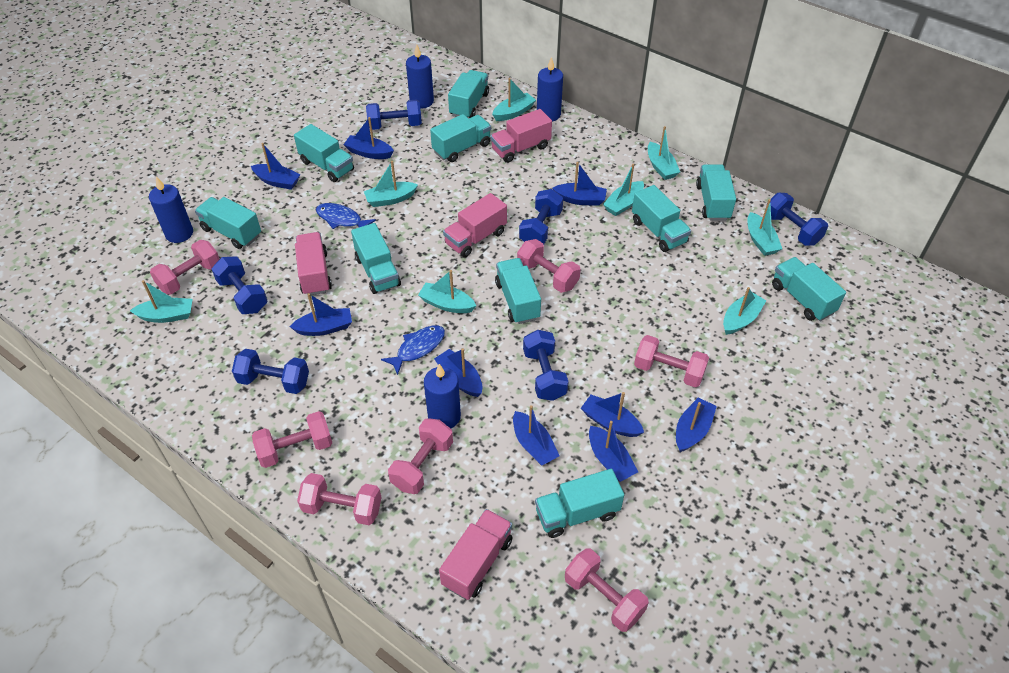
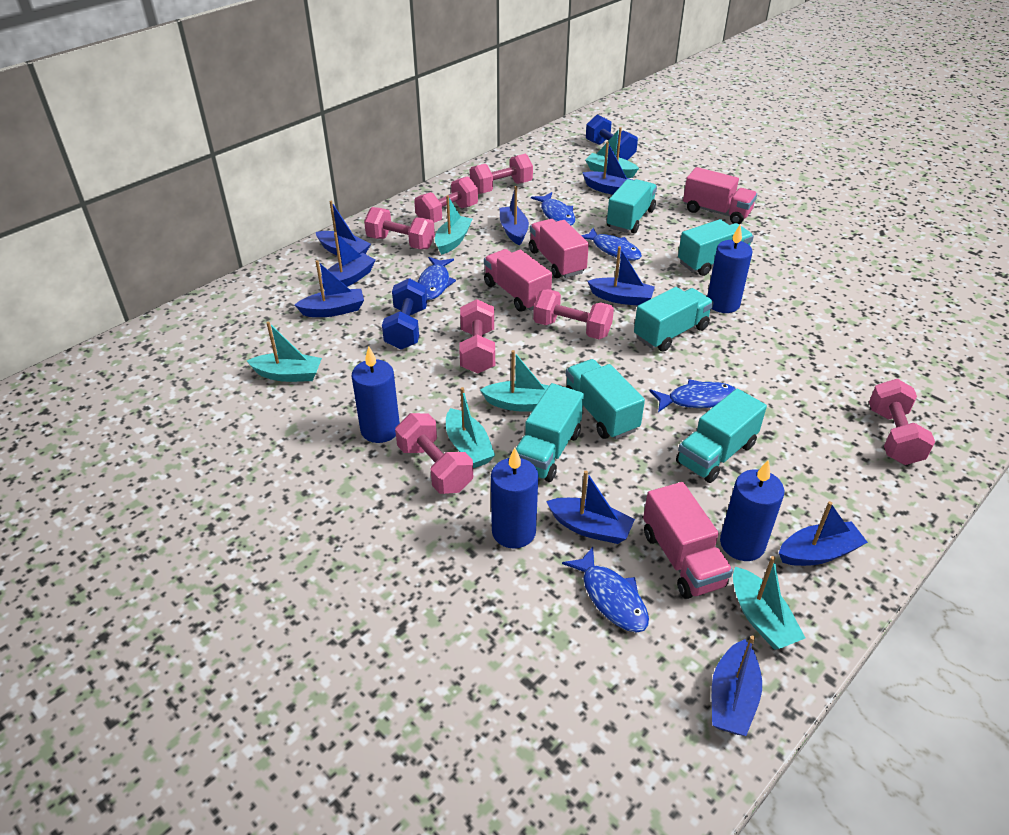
blue dumbbell: [212,256,267,314] [232,349,309,394] [366,99,422,130] [519,189,563,244] [523,330,569,401] [766,193,828,246] = 6 -> [382,278,427,350] [586,115,638,160] = 2
blue fish: [316,203,376,229] [381,325,445,375] = 2 -> [418,257,456,300] [531,192,575,225] [562,547,649,633] [581,228,642,260] [650,379,735,412] = 5
turquoise boat: [130,280,192,323] [364,161,418,207] [418,270,476,313] [492,78,536,121] [603,164,644,216] [648,126,680,180] [723,287,766,335] [748,199,782,256] = 8 -> [247,322,322,382] [435,195,472,255] [446,387,495,468] [480,350,549,412] [585,127,639,178] [733,556,805,650] = 6
turquoise truck: [195,197,261,249] [294,124,354,182] [351,223,401,294] [430,114,491,162] [448,70,489,118] [495,258,541,324] [535,469,624,538] [632,185,691,252] [696,164,736,221] [772,257,846,321] = 10 -> [516,383,584,482] [566,359,645,440] [607,179,657,234] [634,287,714,352] [676,389,767,483] [678,219,754,276] = 6

